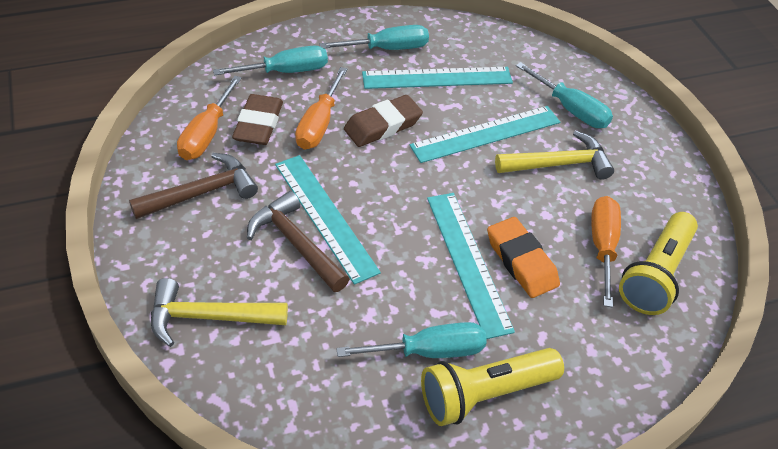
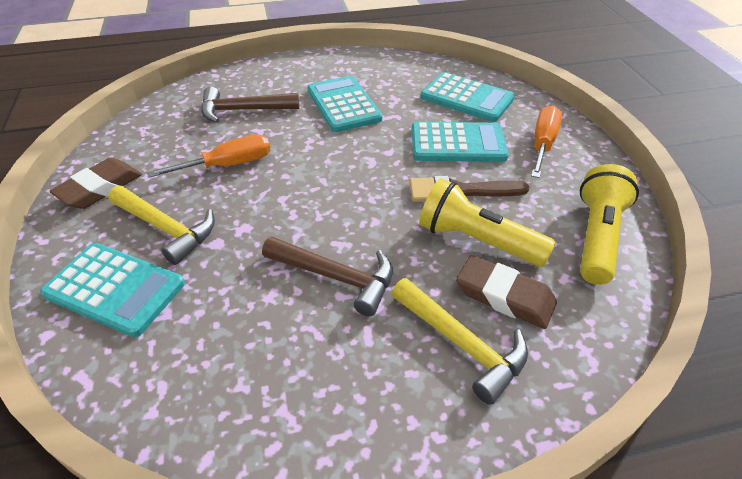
brown brush: none = 0 -> [410,176,530,202] = 1
orange eraser: [487,217,560,298] = 1 -> none = 0
orange screwdriver: [177,76,242,160] [295,67,348,149] [591,196,621,307] = 3 -> [147,134,270,178] [531,105,562,178] = 2
turquoise calculator: none = 0 -> [40,243,185,337] [307,76,382,132] [412,122,509,162] [420,72,515,122] = 4
turquoise ruler: [275,155,381,285] [362,67,513,89] [410,106,560,163] [427,193,515,339] = 4 -> none = 0
turquoise screwdriver: [213,46,328,75] [319,25,429,50] [336,322,487,358] [516,62,613,128] = 4 -> none = 0

